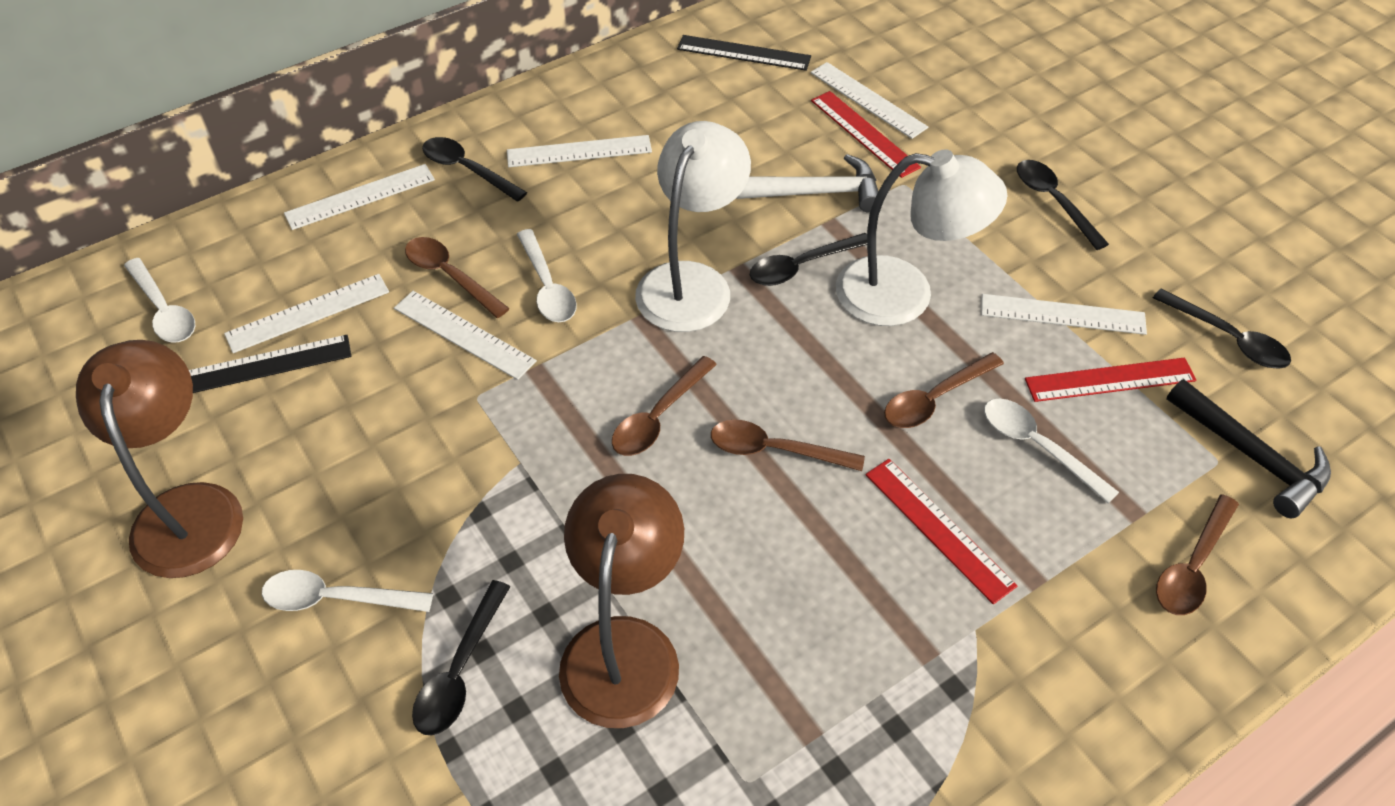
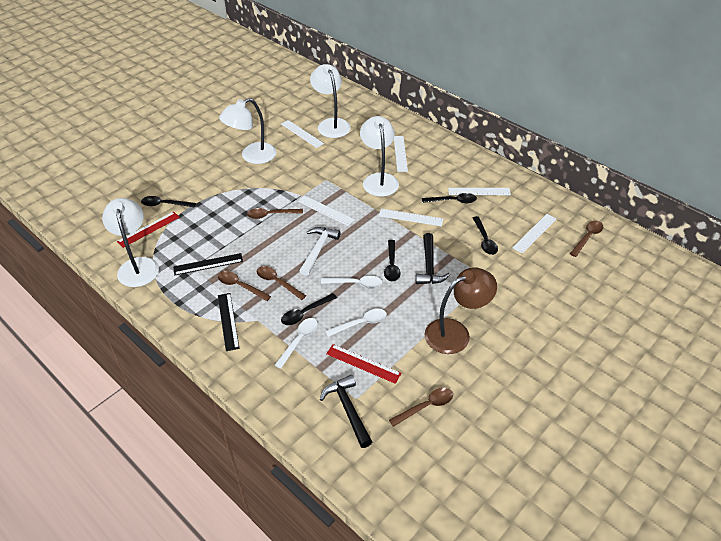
black hammer: [1167,379,1331,518] = 1 -> [320,375,372,448] [416,233,450,284] = 2
brown lamp: [76,340,243,578] [559,474,684,728] = 2 -> [425,267,497,354] = 1
red ruler: [811,91,921,178] [865,459,1017,604] [1025,358,1197,402] = 3 -> [117,211,180,248] [326,344,401,384] = 2
white lamp: [635,121,751,332] [836,149,1007,326] = 2 -> [102,198,159,287] [219,98,276,164] [310,64,351,138] [360,116,399,197] = 4
white spoon: [124,258,195,343] [262,570,433,612] [517,229,577,322] [984,398,1119,504] = 4 -> [275,318,318,369] [321,276,382,288] [325,309,387,337] = 3

